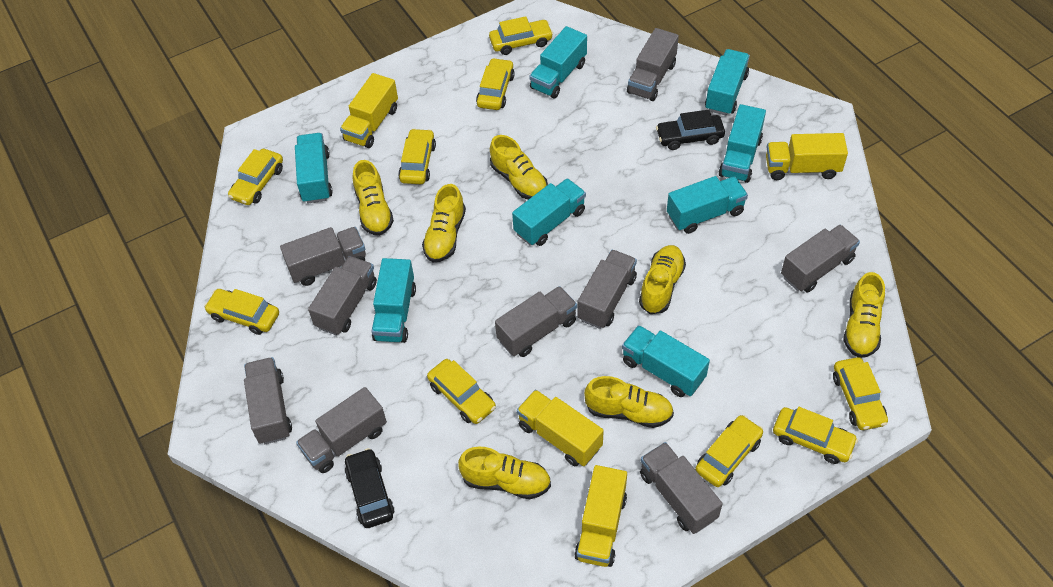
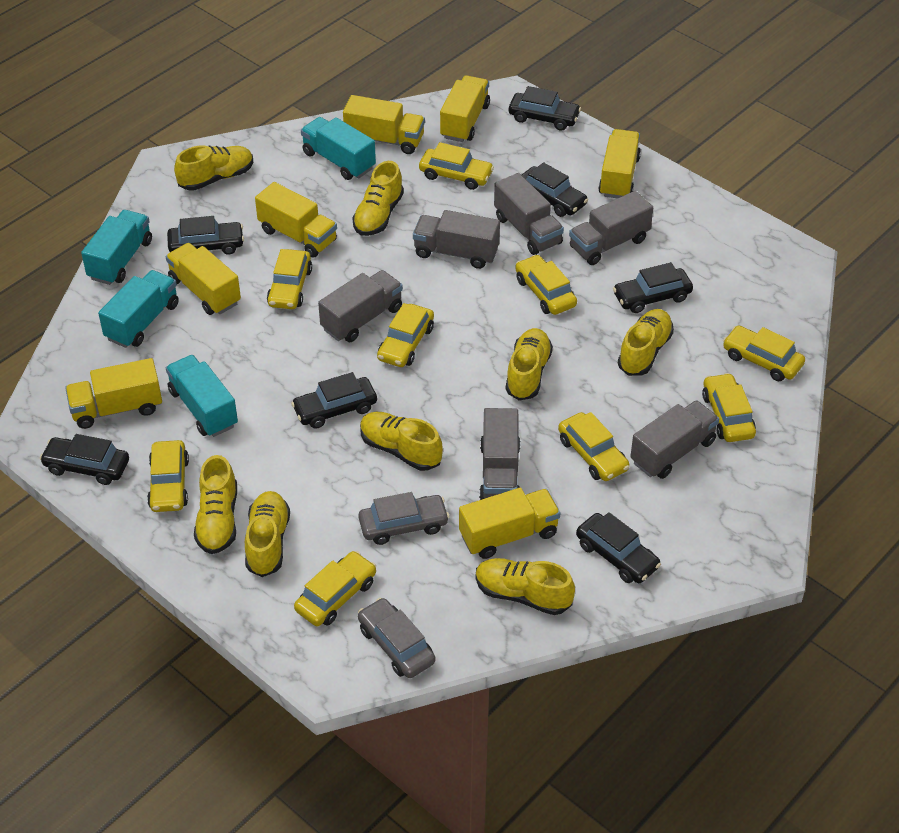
black car: [344,448,394,528] [656,110,725,150] = 2 -> [40,434,129,485] [167,216,244,255] [291,372,377,429] [509,86,581,131] [522,162,588,217] [576,512,661,583] [613,262,693,313] = 7
grey car: none = 0 -> [358,598,436,678] [359,492,450,545] = 2
grey truck: [244,357,292,444] [280,227,366,286] [296,387,387,473] [308,256,377,335] [495,286,577,357] [577,250,637,329] [627,28,679,101] [640,442,723,534] [781,225,860,293] = 9 -> [318,270,403,342] [413,210,500,269] [479,408,520,500] [494,173,564,255] [569,191,653,265] [630,400,719,479] = 6
turquoise truck: [295,133,333,203] [372,258,416,343] [512,178,586,246] [529,26,587,98] [622,325,710,397] [667,176,748,234] [705,49,750,115] [719,104,766,183] = 8 -> [81,210,152,285] [98,270,179,348] [166,355,238,437] [301,117,376,180] = 4
yellow shoe: [353,160,394,236] [422,184,466,262] [458,447,551,499] [490,135,548,200] [584,376,674,428] [639,245,686,314] [843,272,885,358] = 7 -> [174,145,253,191] [194,455,237,554] [245,491,290,577] [352,161,404,236] [360,412,443,471] [476,558,575,615] [506,328,553,401] [618,309,674,376] = 8
yellow truck: [340,73,398,148] [517,390,604,466] [574,465,627,567] [766,133,848,180] = 4 -> [65,358,162,429] [166,243,241,315] [255,182,337,258] [343,95,425,154] [440,75,490,142] [459,488,560,559] [598,129,641,198] = 7

